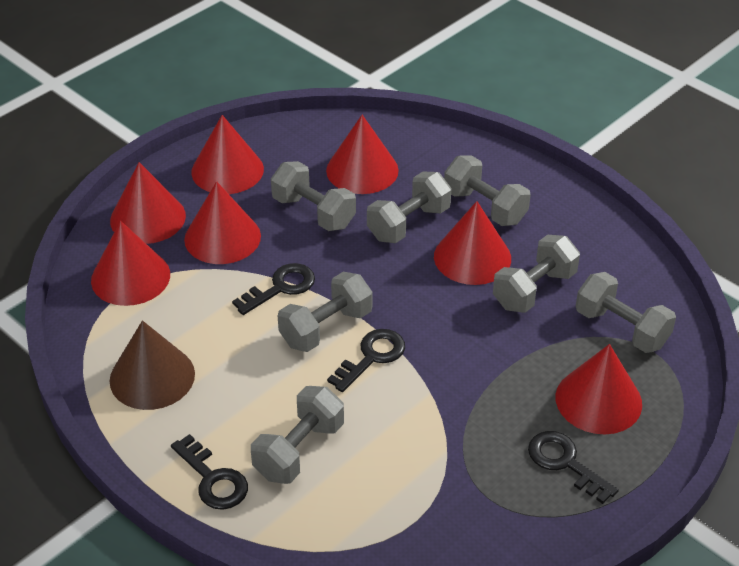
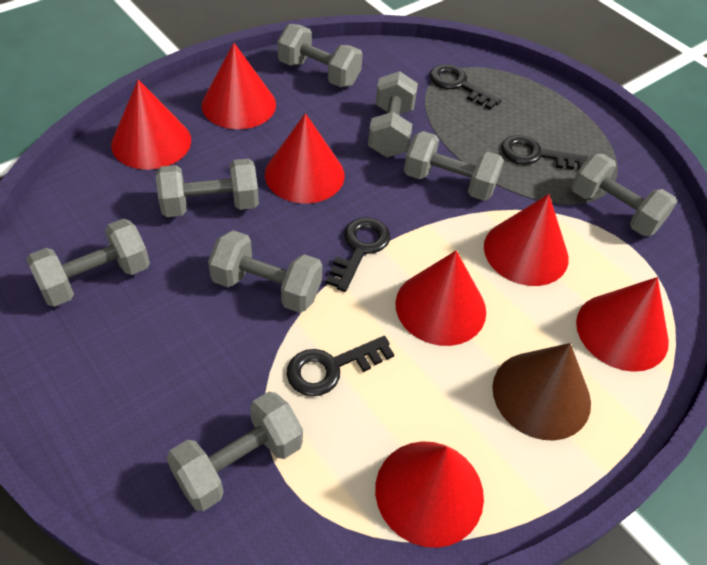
grey dumbbell: [251,386,344,484] [271,161,356,231] [278,272,372,352] [367,172,452,243] [444,156,531,226] [493,235,580,313] [576,272,676,353] = 7 -> [27,219,150,307] [156,158,259,217] [167,392,303,511] [208,230,323,313] [277,24,363,87] [368,71,418,157] [404,131,504,201] [571,154,677,236] = 8

